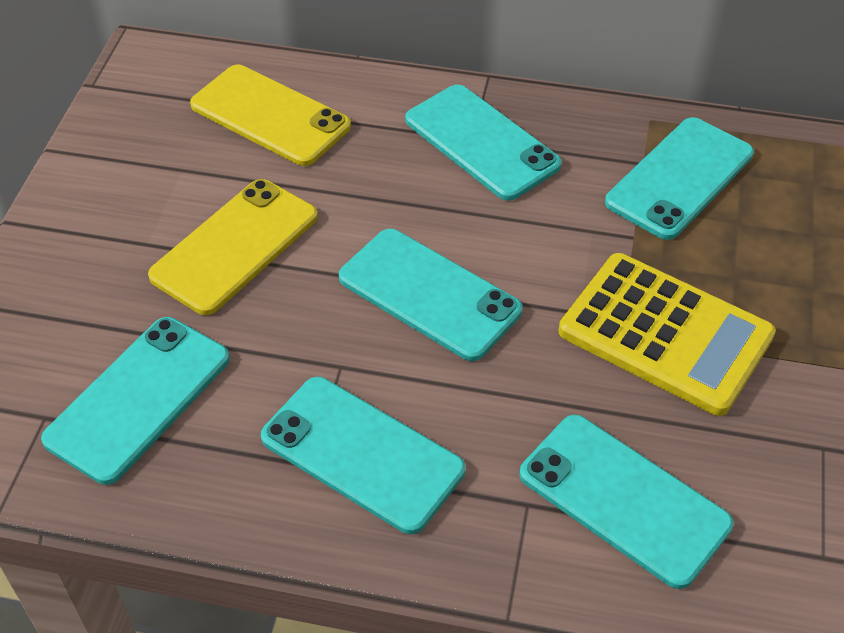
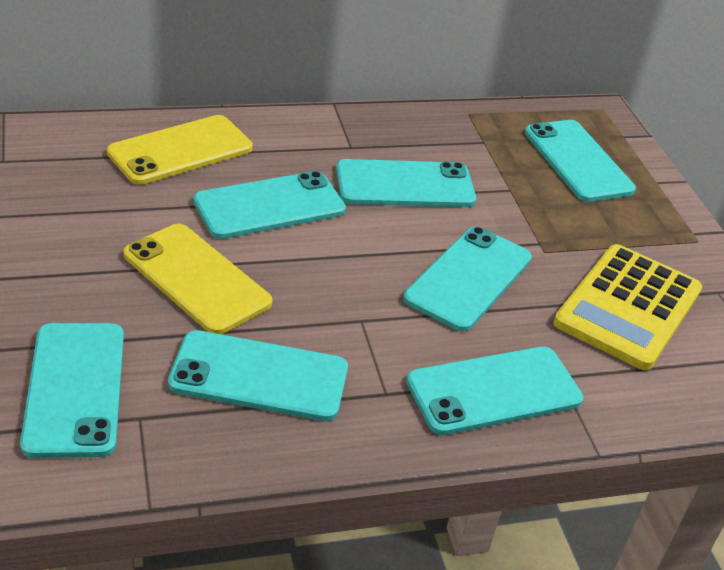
turquoise phone: [41,317,230,485] [261,377,465,534] [339,229,523,361] [405,85,562,201] [520,415,733,589] [605,117,754,240] = 6 -> [20,323,124,458] [168,330,348,421] [193,171,346,239] [336,159,476,207] [403,226,532,332] [406,347,583,435] [525,120,636,202] = 7

